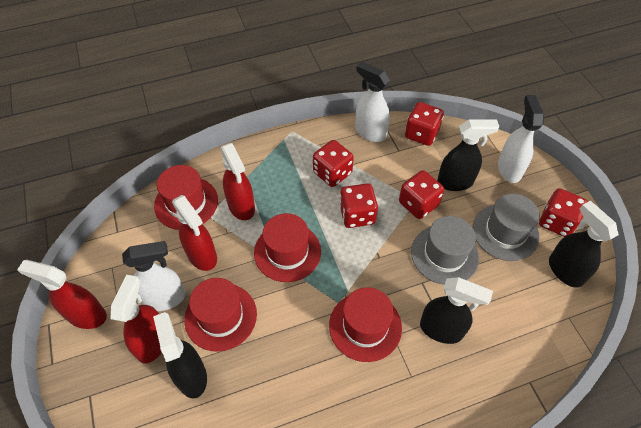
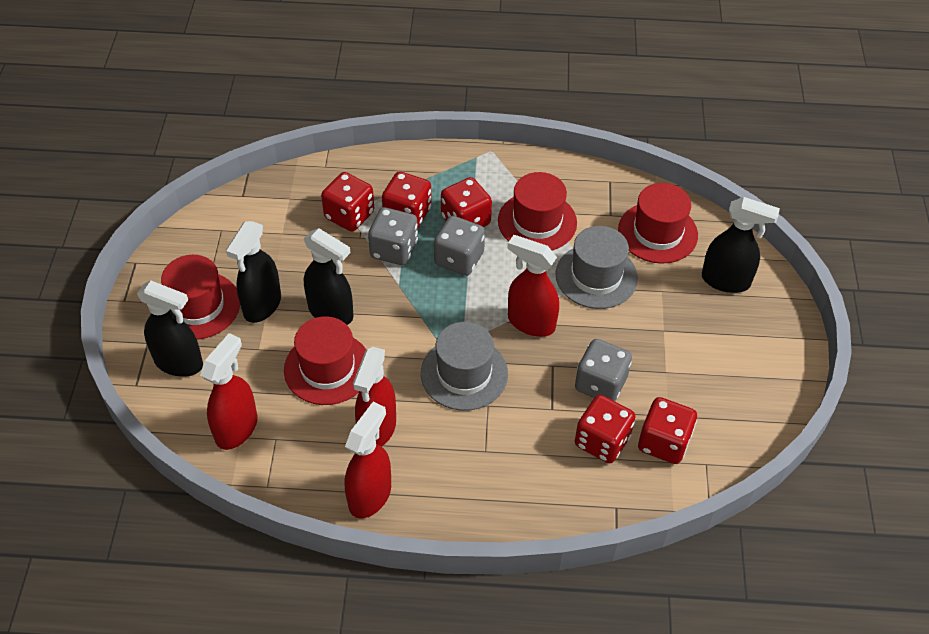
grey dice: none = 0 -> [368,207,418,265] [434,216,485,276] [575,339,632,401] = 3
white spray bottle: [122,241,185,311] [355,62,390,142] [498,95,544,183] = 3 -> none = 0

